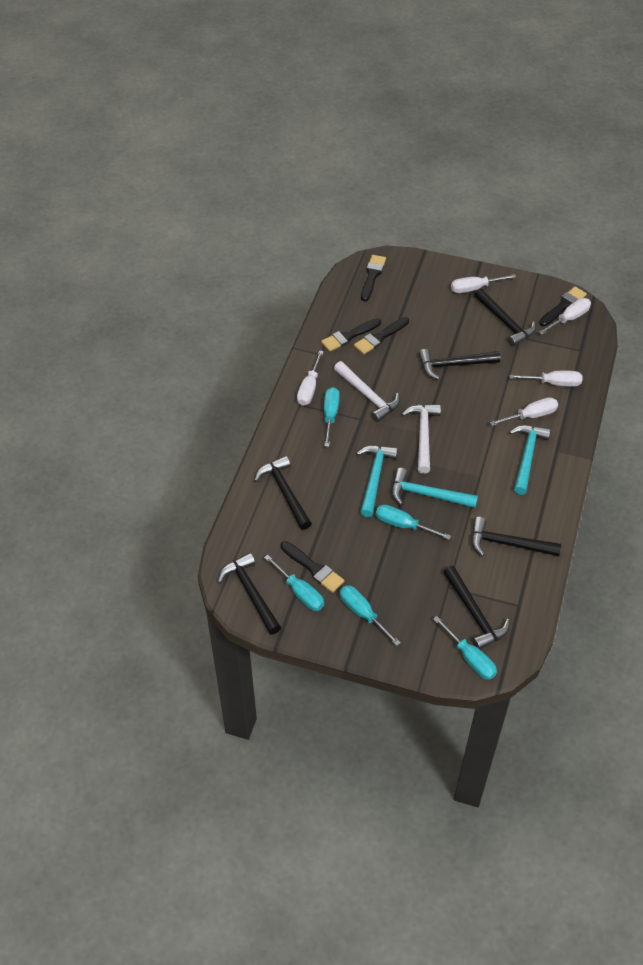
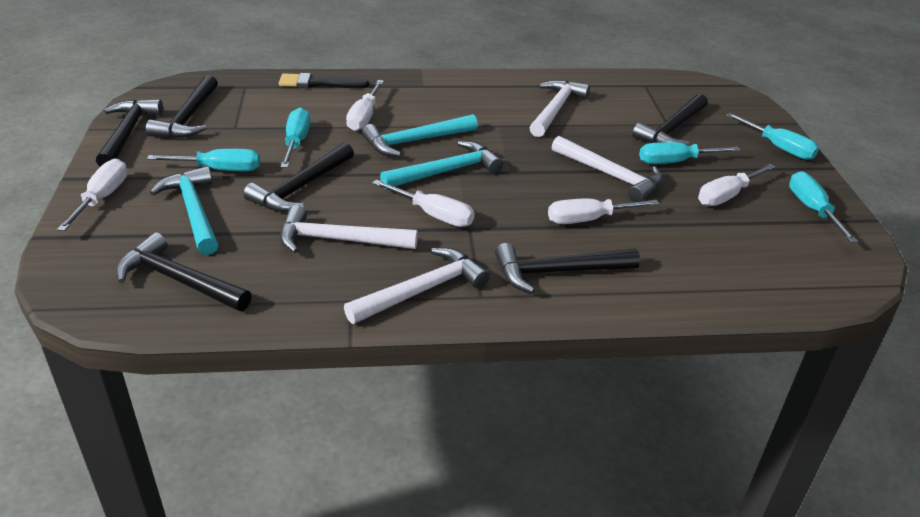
black brush: [281,541,345,593] [321,318,381,352] [354,317,409,354] [361,255,386,301] [539,287,587,326] = 5 -> [279,73,369,88] = 1
white hammer: [334,361,400,422] [402,404,441,474] = 2 -> [280,205,418,253] [344,248,490,324] [530,80,590,137] [552,136,663,202] = 4

